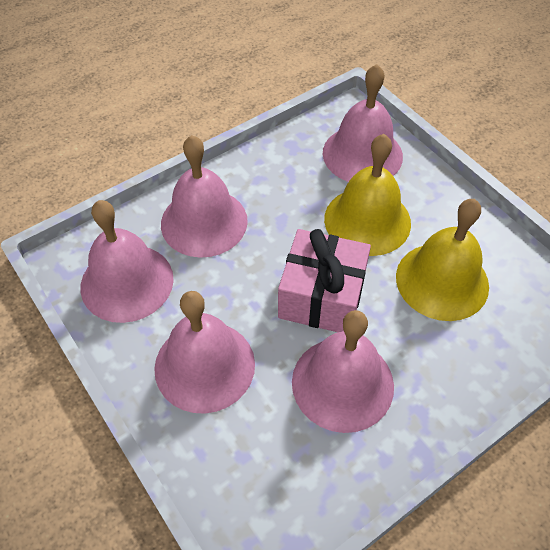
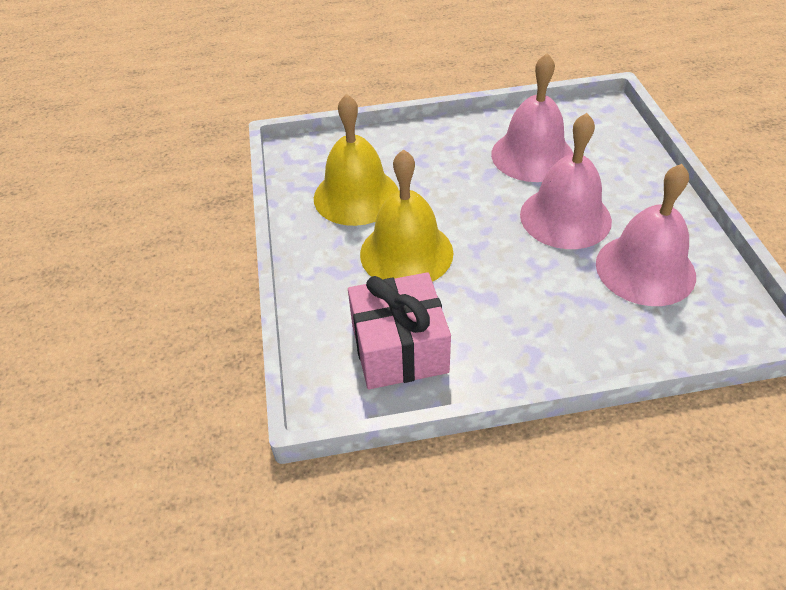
pink bell: [80,200,174,323] [154,291,255,414] [161,135,248,258] [292,310,394,433] [323,64,403,182] = 5 -> [491,53,573,182] [520,113,612,249] [596,164,696,306] = 3

